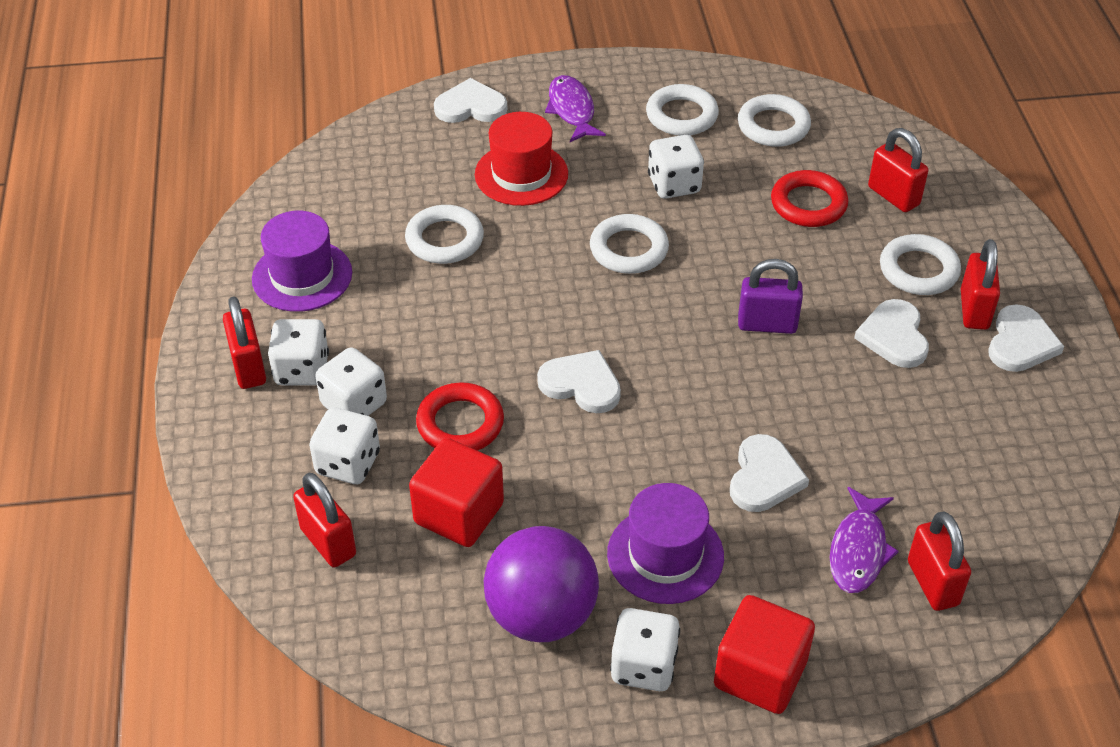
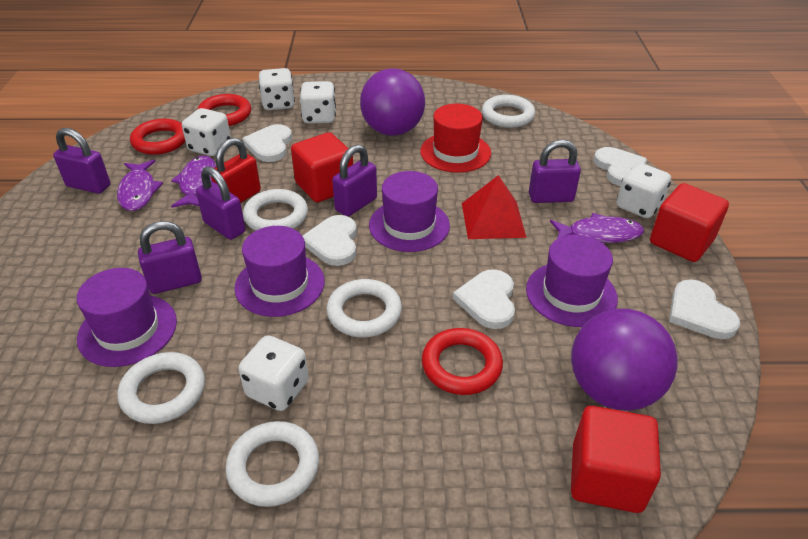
purple ball: [484,526,599,642] = 1 -> [360,68,425,135] [571,309,677,411] = 2
purple fish: [545,75,606,142] [830,487,899,593] = 2 -> [117,160,163,211] [171,156,216,208] [550,213,644,243] = 3
purple hat: [252,211,352,312] [607,483,724,604] = 2 -> [77,268,177,367] [234,226,325,317] [369,171,450,252] [526,235,618,327] = 4
purple padlock: [738,259,803,334] = 1 -> [53,128,110,194] [138,221,202,294] [196,166,245,240] [332,144,377,216] [529,139,581,203] = 5
red cube: [409,438,504,547] [714,595,815,714] = 2 -> [291,132,353,202] [571,406,661,513] [650,183,729,262] = 3
red padlock: [223,296,266,389] [293,473,356,567] [868,128,928,212] [908,512,971,611] [961,239,1000,330] = 5 -> [211,138,261,203] = 1
red pyramid: none = 0 -> [462,175,527,239] = 1
red ring: [416,382,504,451] [771,170,848,227] = 2 -> [130,119,186,155] [197,94,251,126] [422,328,503,395] = 3

